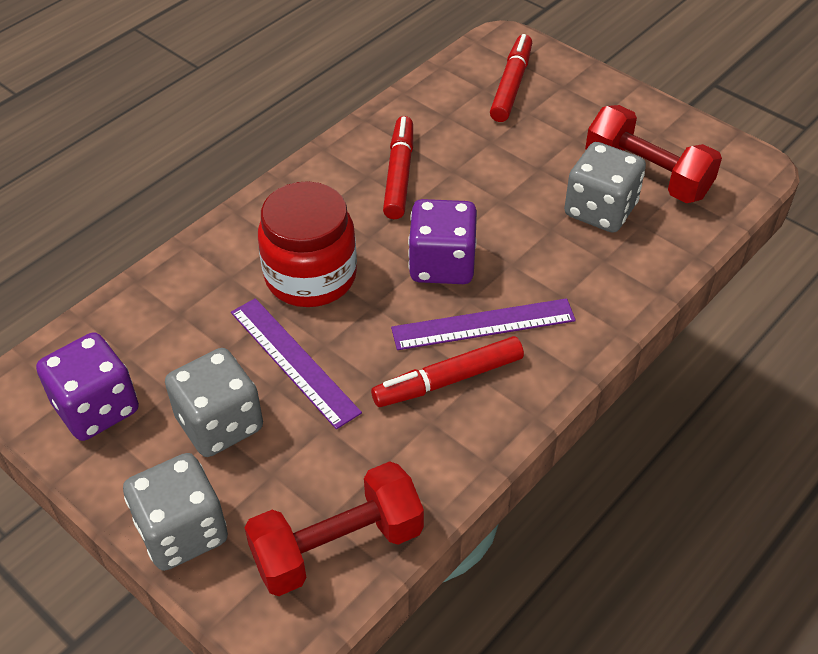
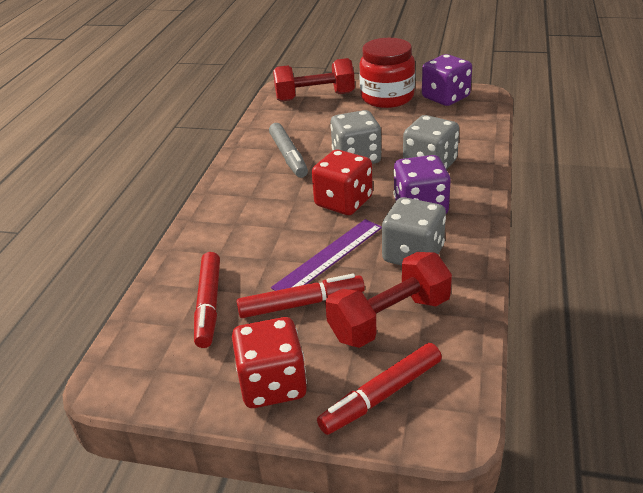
grey marker: none = 0 -> [269,123,308,178] = 1
purple ruler: [231,298,362,429] [391,298,576,350] = 2 -> [271,219,382,291] = 1
red dice: none = 0 -> [232,317,307,408] [312,150,373,215] = 2

